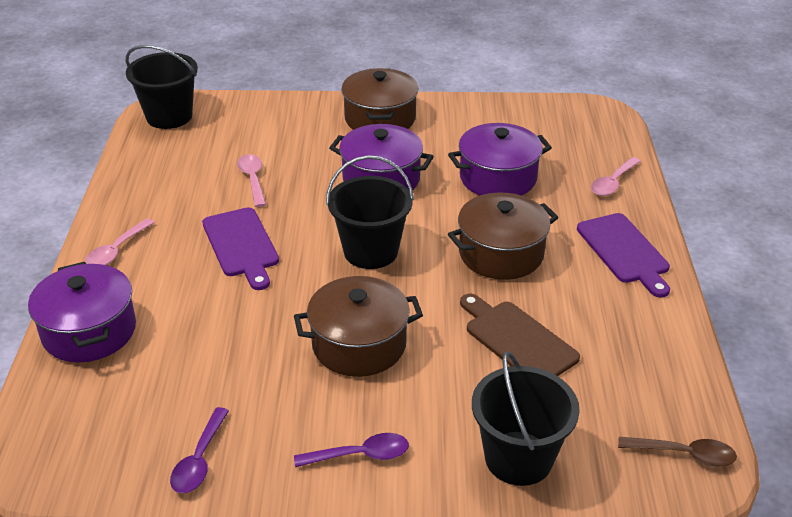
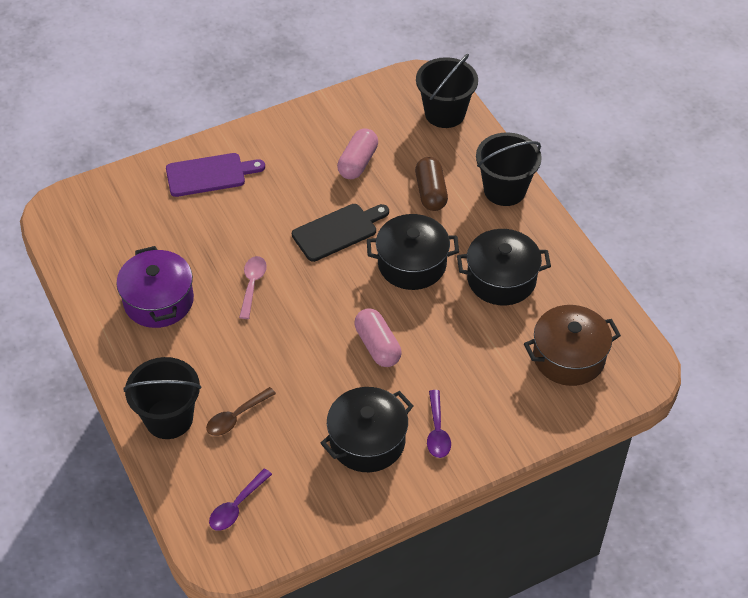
black cutting board: none = 0 -> [292,204,389,262] = 1
black pot: none = 0 -> [320,387,414,472] [367,214,459,290] [457,229,551,305] = 3
brown capsule: none = 0 -> [415,157,448,211] = 1
brown cutting board: [460,294,580,376] = 1 -> none = 0
brown pot: [294,276,423,377] [341,68,419,130] [448,193,558,280] = 3 -> [524,305,621,386] = 1
pink capsule: none = 0 -> [337,128,378,179] [354,309,401,367] = 2
pink spoon: [85,218,155,265] [237,154,266,207] [591,157,641,196] = 3 -> [239,256,267,319] = 1
purple cutting board: [202,207,279,290] [577,213,670,298] = 2 -> [166,153,265,197] = 1
purple pot: [28,262,136,363] [329,124,434,190] [448,123,552,196] = 3 -> [116,246,194,328] = 1

